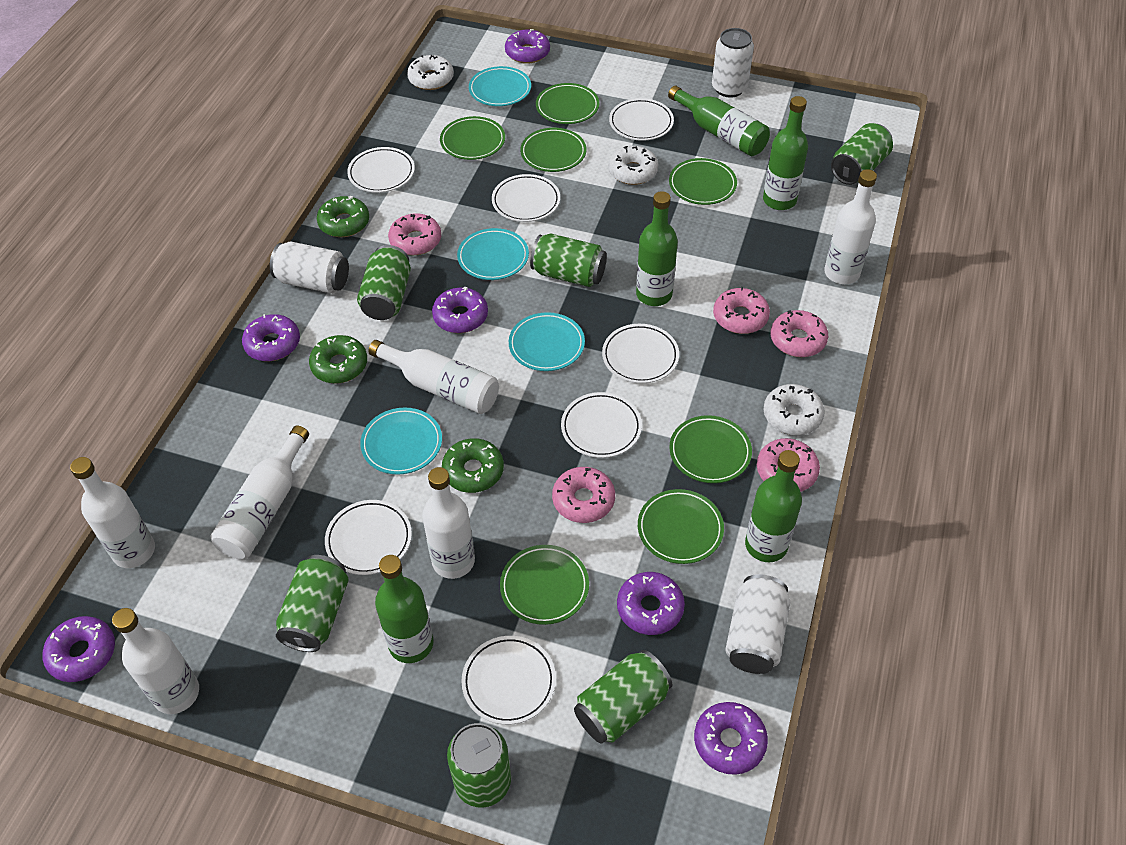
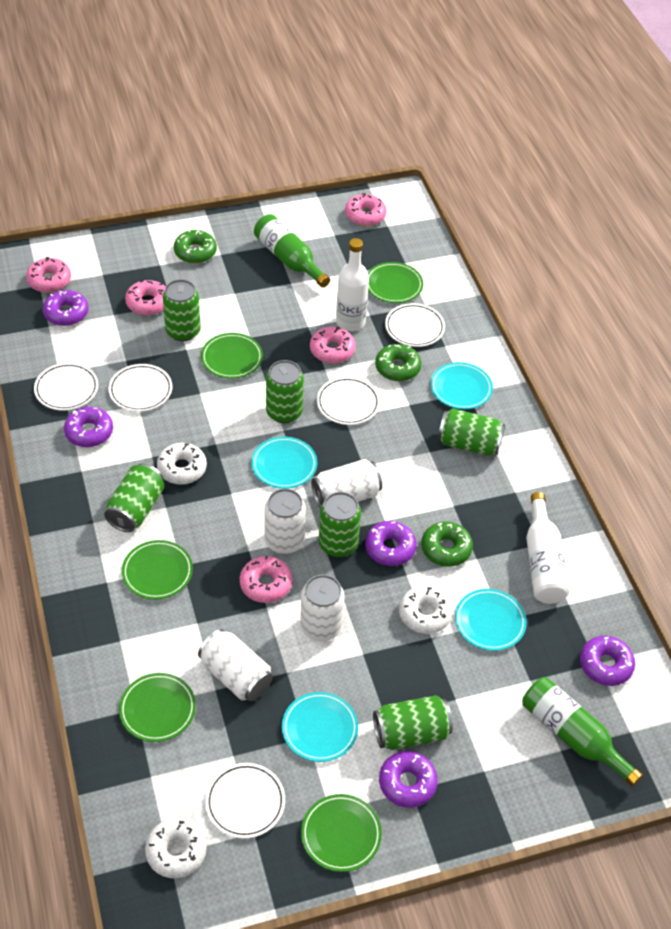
green bottle: [375,555,434,663] [636,191,678,306] [668,86,770,156] [745,450,802,562] [763,96,808,210] = 5 -> [254,214,330,287] [522,677,643,787] = 2
green plate: [440,116,505,160] [500,545,589,625] [520,128,586,172] [536,83,599,124] [638,489,724,564] [669,158,737,205] [669,415,752,483] = 7 -> [119,673,196,742] [122,540,193,600] [201,333,263,379] [301,794,382,872] [368,262,423,303] = 5
purple donut: [43,616,115,682] [242,314,300,361] [432,287,488,333] [505,29,550,64] [617,572,685,635] [694,702,768,775] = 6 -> [43,290,89,326] [64,407,113,447] [365,521,417,566] [379,751,438,808] [580,636,635,686] = 5
white bottle: [70,457,155,568] [112,608,199,714] [211,425,309,559] [368,340,499,414] [422,467,475,579] [824,169,877,284] = 6 -> [336,238,369,331] [526,492,569,604] = 2
white can: [270,241,349,294] [712,28,754,97] [725,574,790,674] = 3 -> [198,629,273,701] [264,489,306,554] [300,575,345,642] [311,459,382,508] = 4
white plate: [325,500,412,575] [347,147,415,193] [461,636,556,725] [492,174,560,222] [561,392,642,458] [602,324,679,383] [609,98,674,141] = 7 -> [34,363,98,410] [109,364,173,412] [205,763,285,838] [317,377,380,425] [385,303,445,347] = 5

